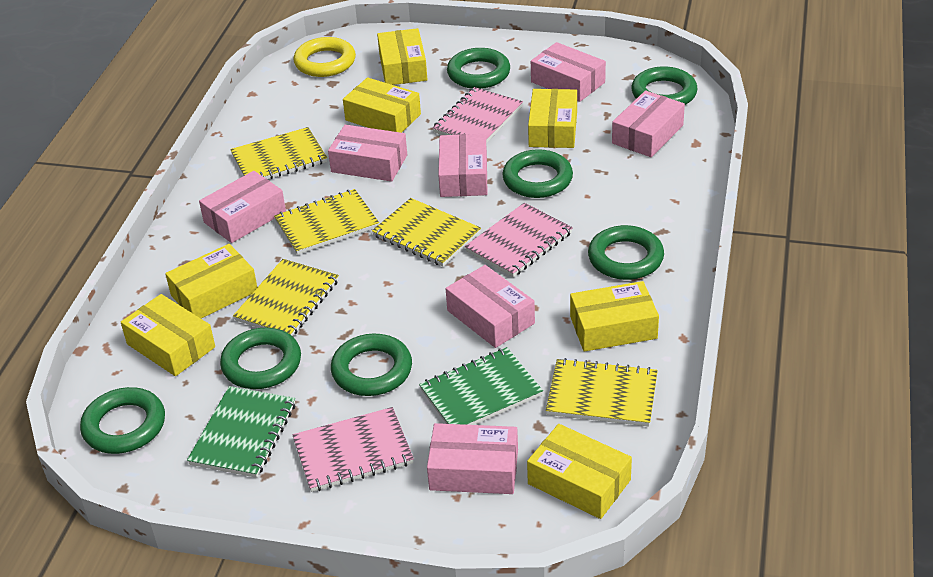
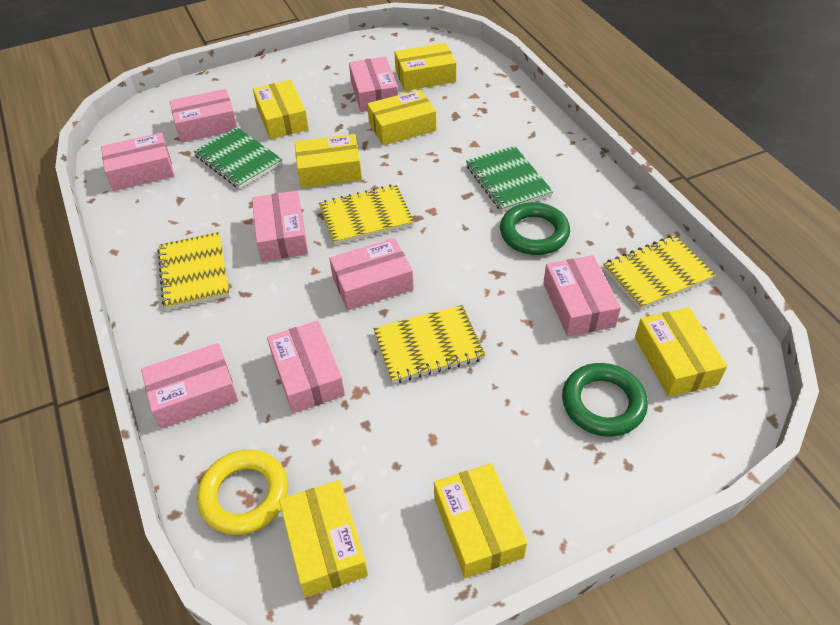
green ring: [80,387,165,454] [220,328,301,389] [331,334,412,396] [447,48,510,89] [502,149,573,198] [588,225,664,280] [631,66,698,105] = 7 -> [500,202,570,255] [562,363,648,437] = 2
pink box: [199,171,286,243] [328,125,407,182] [427,423,518,494] [438,134,488,197] [446,265,535,348] [531,42,606,102] [612,90,685,157] = 7 -> [101,133,174,191] [141,343,238,429] [170,89,237,143] [252,190,308,262] [267,321,345,413] [329,238,414,310] [349,56,398,112] [543,255,621,337] = 8
pink notebook: [293,407,414,492] [433,87,523,143] [465,203,573,277] = 3 -> none = 0
yellow notebook: [230,127,327,179] [233,259,339,336] [274,189,379,255] [372,198,481,266] [546,358,658,426] = 5 -> [157,232,230,310] [319,185,414,245] [373,305,485,383] [603,235,716,310] = 4

